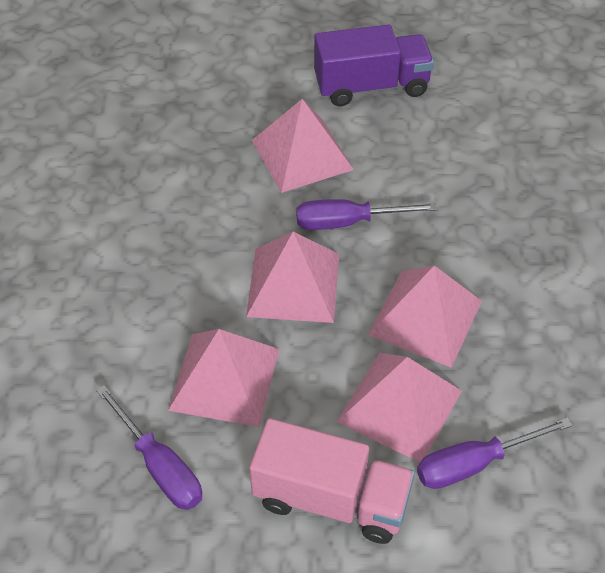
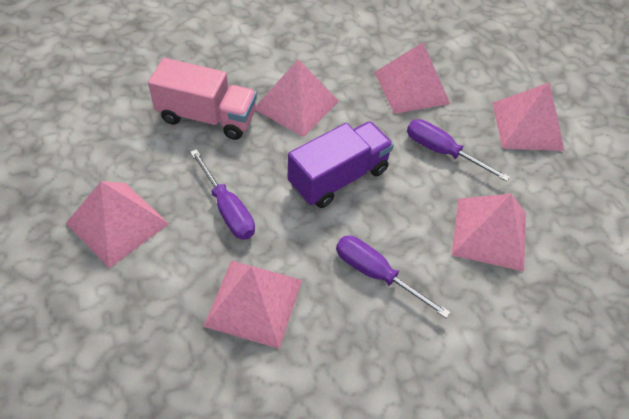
pink pyramid: [168,329,279,427] [246,232,339,323] [252,99,354,193] [337,353,462,463] [368,265,482,368] = 5 -> [66,181,169,268] [203,260,302,349] [256,59,339,137] [374,42,450,114] [452,194,526,271] [492,82,565,151] = 6

